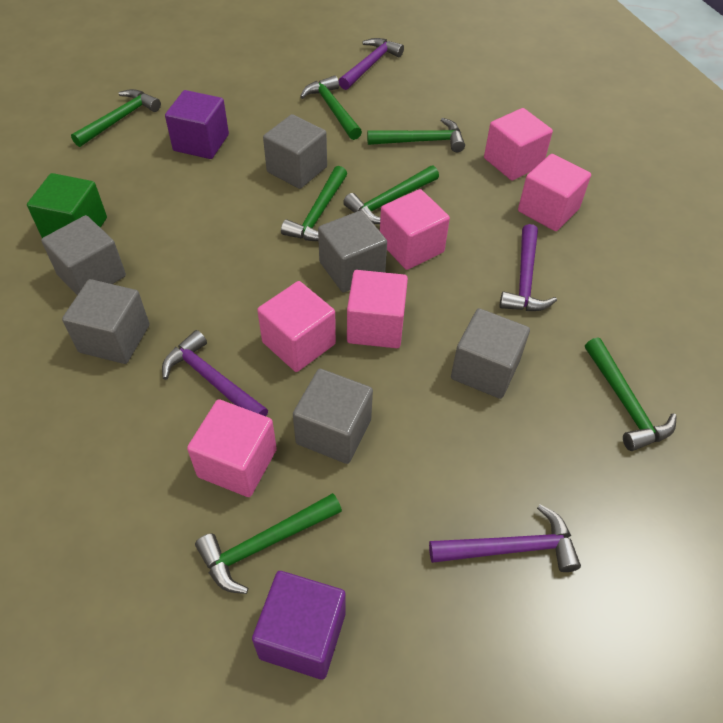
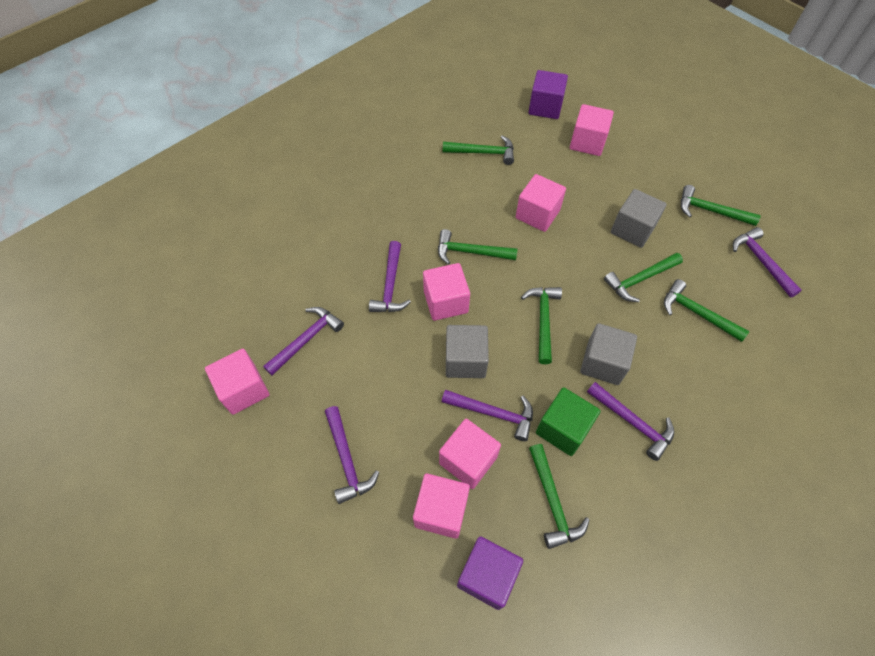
grey cube: [41,215,126,295] [62,279,150,364] [263,114,327,189] [293,369,373,464] [318,210,387,292] [451,308,530,399] = 6 -> [446,325,489,378] [580,323,637,385] [611,189,667,248] = 3
purple hammer: [162,330,268,416] [339,38,404,90] [429,505,581,572] [499,224,557,311] = 4 -> [263,307,344,376] [325,406,379,504] [369,241,411,312] [442,390,533,441] [587,382,674,461] [733,227,802,298] = 6

